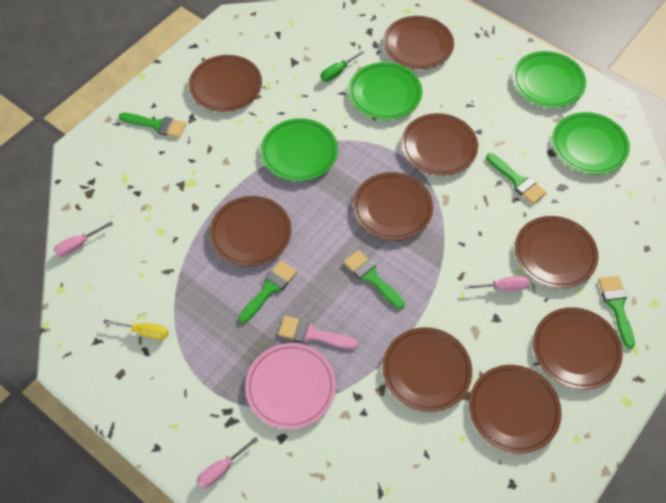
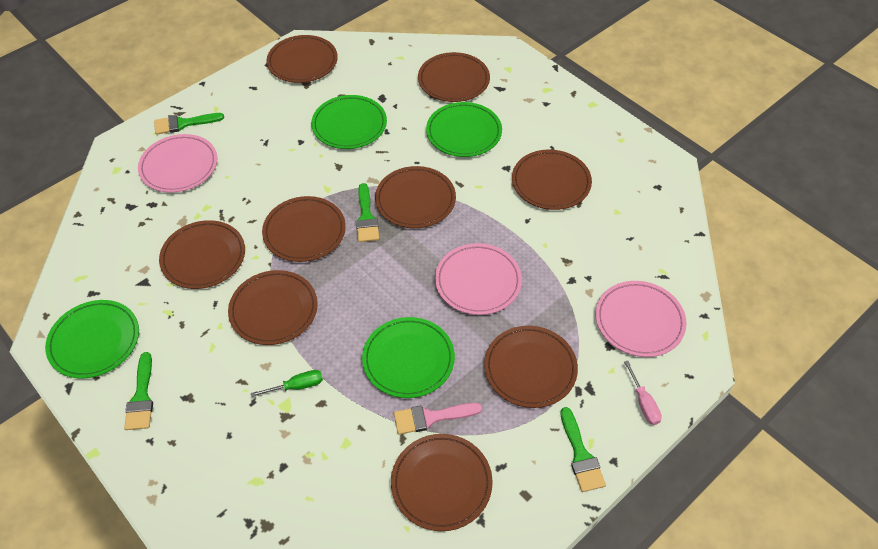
green brush: [119,113,186,138] [239,260,297,323] [344,250,405,309] [486,153,547,204] [598,276,635,349] = 5 -> [124,352,153,430] [154,113,224,135] [356,183,379,242] [560,407,606,492] = 4
pink plate: [245,343,336,429] = 1 -> [138,134,218,193] [435,243,522,315] [596,281,687,357] = 3
pink screwdriver: [53,222,113,257] [197,437,258,488] [464,276,529,291] = 3 -> [624,361,662,425] = 1
yellow screwdriver: [103,319,168,340] = 1 -> none = 0

